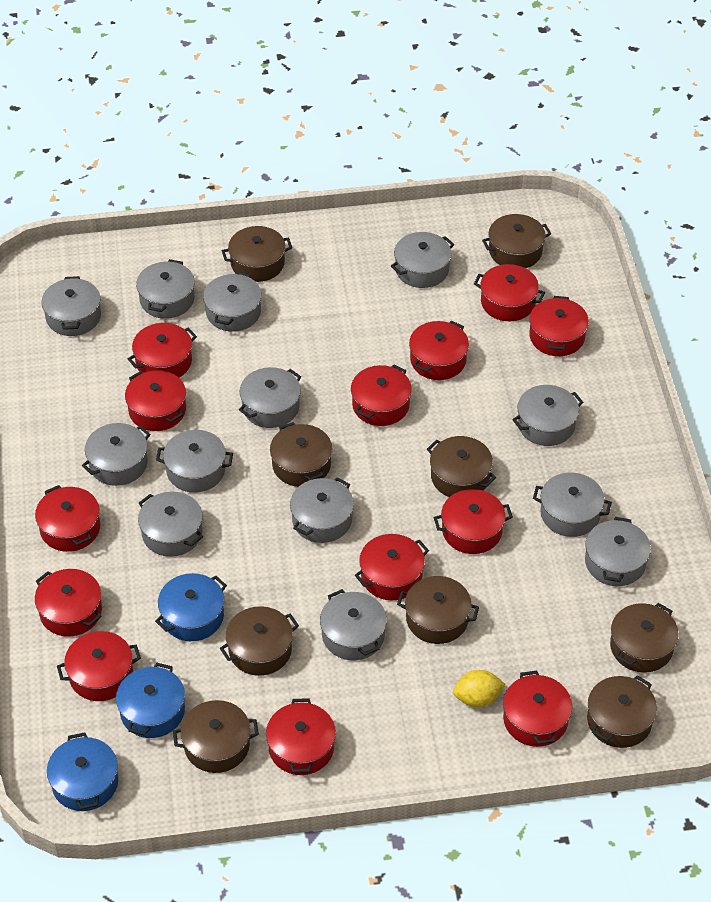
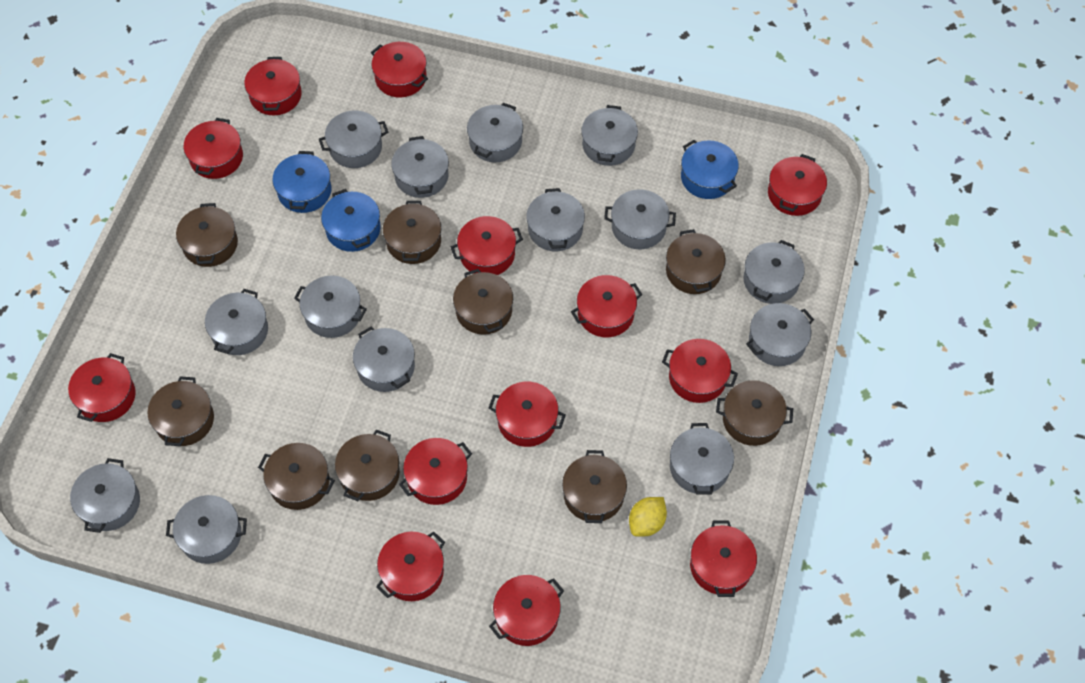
grey pot: [41,276,101,336] [82,423,151,486] [136,259,195,319] [138,491,203,557] [156,430,233,493] [203,272,262,332] [239,367,301,428] [290,477,354,543] [320,589,387,660] [391,232,454,288] [512,385,583,446] [533,472,612,537] [585,517,651,586] = 13 -> [70,458,140,533] [166,495,247,564] [205,289,268,355] [294,276,367,338] [319,111,388,168] [353,327,415,392] [391,136,449,198] [467,103,523,162] [526,188,585,251] [581,105,638,166] [604,190,676,249] [670,423,734,495] [743,240,805,304] [746,303,814,366] = 14

